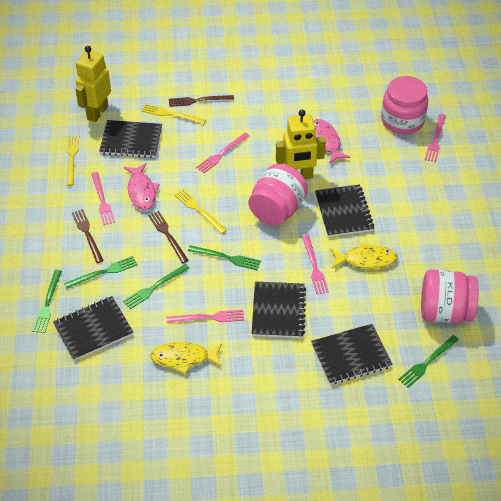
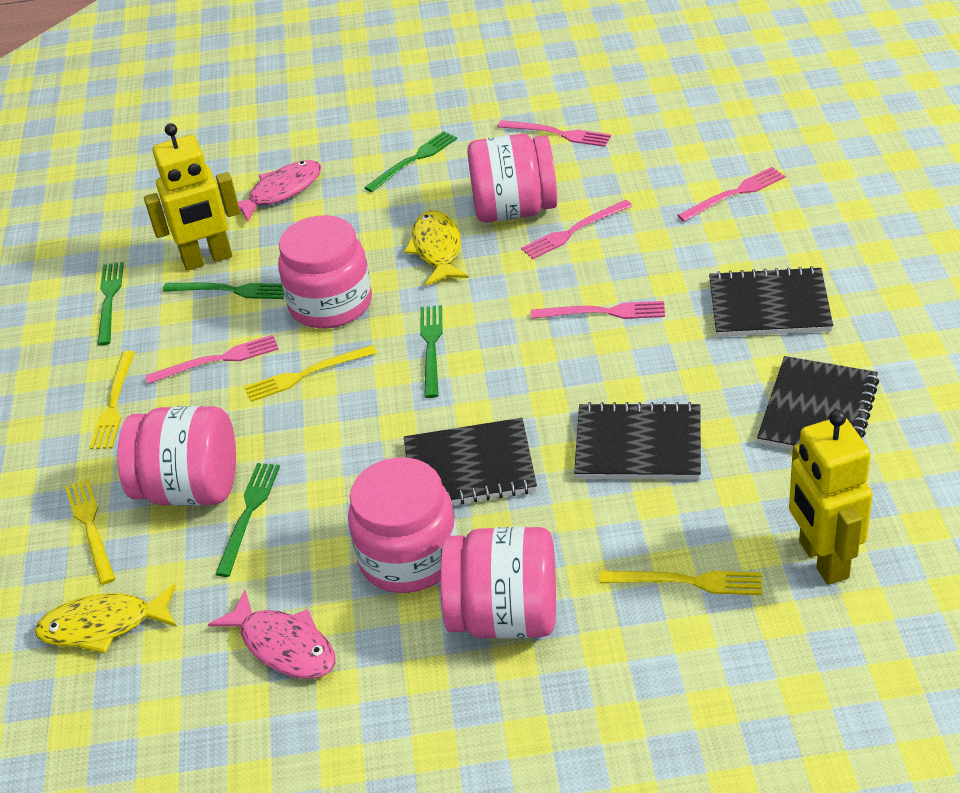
black notebook: [53,296,133,361] [99,120,162,158] [252,281,306,338] [311,324,392,385] [315,184,375,237] = 5 -> [404,418,537,505] [574,402,701,479] [709,266,833,337] [757,356,879,450] = 4
brown fork: [72,209,104,263] [148,211,189,263] [169,95,234,107] = 3 -> none = 0
pink jar: [249,164,308,226] [381,76,428,134] [421,270,478,323] = 3 -> [118,406,236,506] [278,215,372,328] [348,457,458,593] [440,527,556,639] [467,134,557,223] = 5
yellow fork: [67,136,79,186] [142,104,206,124] [175,189,227,234] = 3 -> [65,478,115,585] [89,351,135,449] [244,345,377,402] [600,571,762,595] = 4

